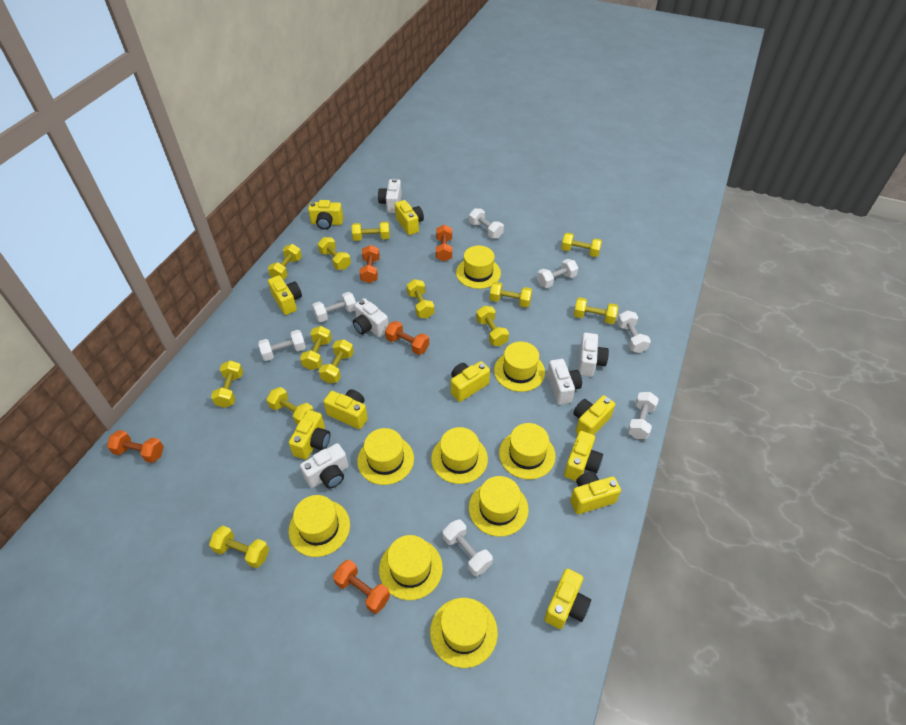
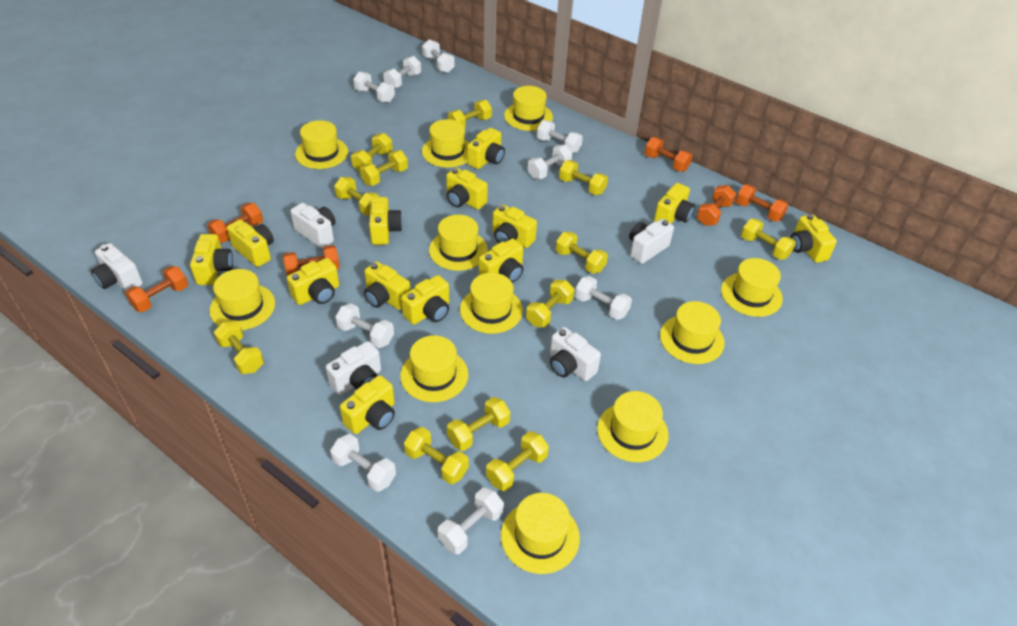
orange dumbbell: [107,430,164,463] [333,560,390,614] [359,245,380,283] [385,321,429,355] [436,225,452,261] = 5 -> [125,266,188,312] [207,203,263,243] [283,245,340,276] [645,137,692,172] [697,185,736,226] [736,185,788,222] = 6
white dumbbell: [258,330,306,361] [312,292,356,322] [443,519,493,576] [469,208,504,239] [537,259,578,288] [617,310,651,353] [627,392,659,439] = 7 -> [330,434,396,492] [335,303,394,348] [353,71,395,103] [383,56,421,88] [422,39,455,73] [438,487,504,554] [528,145,572,179] [537,120,583,153] [575,276,632,320] = 9
yellow camera: [268,275,302,315] [289,410,330,460] [308,200,343,230] [323,389,368,429] [395,200,424,235] [451,361,490,402] [544,569,591,629] [564,431,603,481] [570,472,621,514] [573,395,615,435] = 10 -> [190,234,233,285] [227,219,274,267] [287,258,339,305] [340,375,395,434] [364,261,410,310] [369,197,403,245] [401,275,449,325] [446,168,488,210] [467,128,505,169] [479,238,523,283] [492,204,537,248] [654,183,695,224] [790,214,837,263] = 13
yellow dumbbell: [209,526,269,568] [211,360,243,408] [266,387,313,425] [268,244,302,279] [300,326,332,370] [318,237,351,270] [319,339,354,383] [352,222,390,241] [407,279,435,318] [476,306,509,346] [489,282,532,307] [561,233,602,257] [574,297,618,324] = 13 -> [214,321,264,374] [334,177,380,215] [351,133,393,172] [360,150,408,186] [404,427,469,484] [447,397,510,451] [448,100,492,128] [486,431,549,491] [526,280,574,327] [555,232,608,274] [559,160,608,195] [741,219,796,260] = 12
yellow hat: [289,495,350,557] [357,428,414,485] [379,535,443,600] [430,598,498,668] [431,427,488,484] [456,246,501,289] [469,476,529,537] [494,341,545,392] [499,423,556,479] = 9 -> [209,269,275,330] [295,120,348,169] [400,335,468,402] [422,119,469,167] [429,215,488,271] [460,273,523,334] [501,493,580,574] [504,86,553,131] [597,391,669,462] [660,301,725,364] [721,258,783,317] = 11

